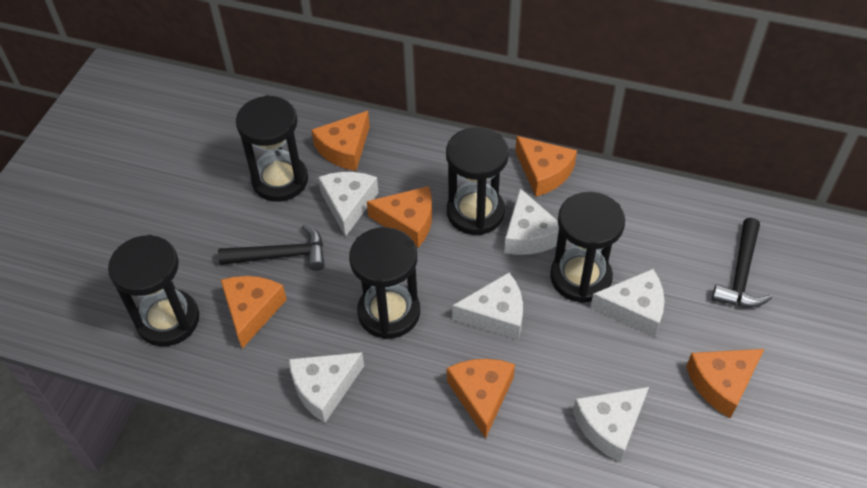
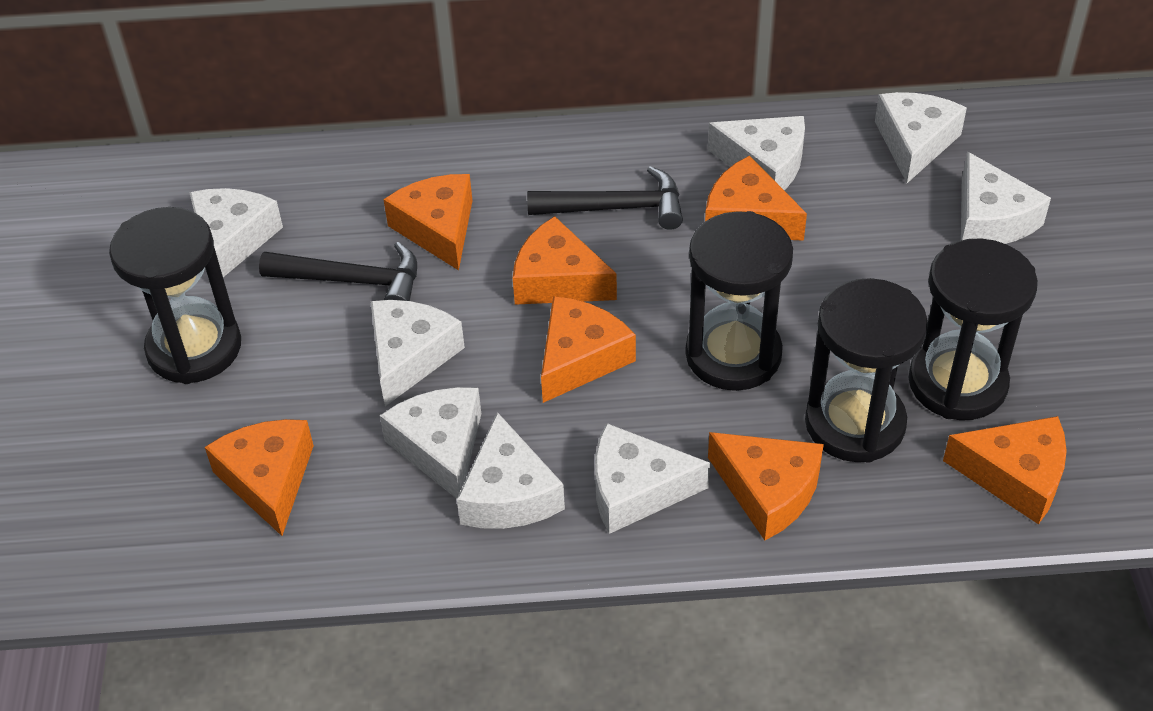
black hourglass: [108,235,199,347] [236,95,308,202] [349,227,420,339] [446,127,509,235] [550,192,625,303] = 5 -> [109,207,241,384] [685,211,793,391] [805,278,928,463] [908,238,1038,420] = 4
orange cheese: [221,276,287,349] [311,111,370,171] [367,186,432,248] [447,359,515,438] [515,136,577,197] [686,349,764,418] = 6 -> [205,419,314,536] [383,174,473,270] [513,216,617,305] [541,296,636,403] [705,155,807,241] [708,432,824,540] [943,416,1067,524] = 7
white cheese: [289,352,364,423] [318,172,379,237] [452,273,523,340] [504,188,559,255] [573,387,649,463] [590,269,665,337] = 6 -> [189,188,283,277] [371,300,465,406] [380,387,481,499] [457,412,565,529] [595,423,710,534] [708,116,805,190] [875,92,967,183] [961,152,1051,244] = 8

